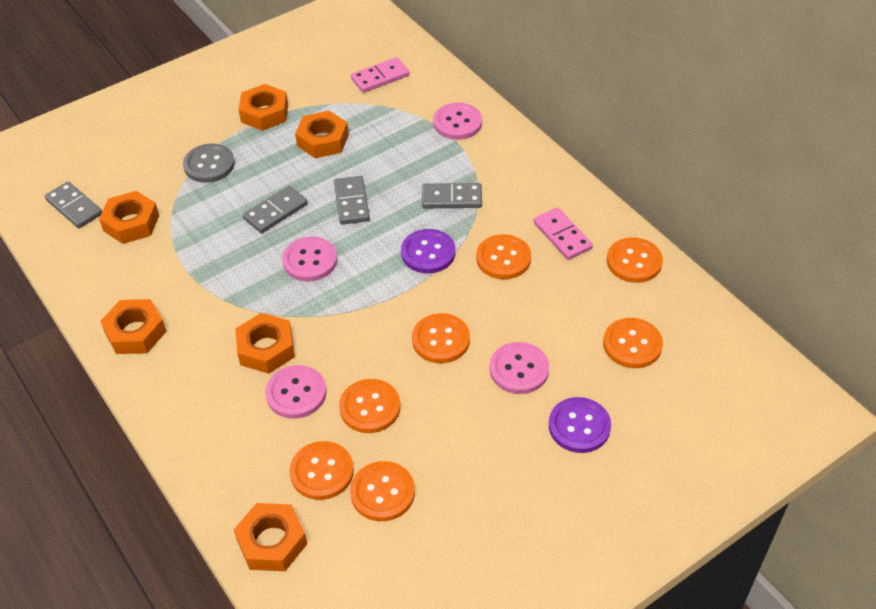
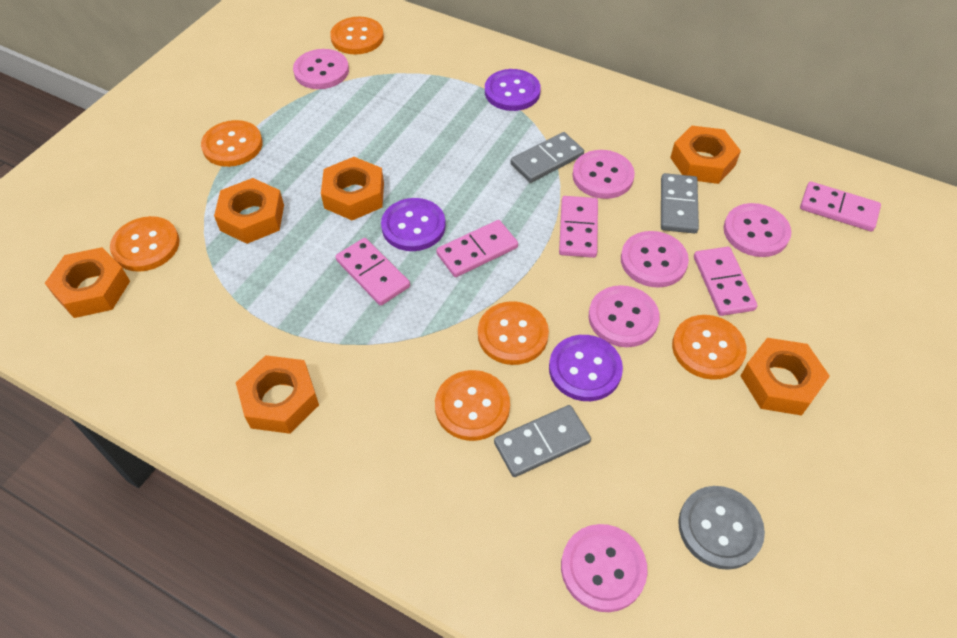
grey domino: [45,181,102,228] [243,186,308,233] [334,176,370,225] [422,183,482,208] = 4 -> [494,405,591,477] [511,132,584,183] [661,173,699,233] = 3
orange button: [289,441,354,500] [339,379,400,433] [350,461,415,521] [412,313,470,363] [476,234,531,279] [603,318,663,368] [607,237,663,283] = 7 -> [110,216,180,272] [201,120,263,167] [330,17,384,54] [435,370,510,441] [478,301,549,365] [672,315,747,380] = 6
pink button: [265,365,326,419] [282,236,337,281] [433,103,482,140] [490,342,549,394] = 4 -> [293,49,349,89] [561,524,648,612] [572,150,635,199] [589,285,660,347] [621,231,689,287] [723,203,791,257] = 6
pink domino: [351,57,410,93] [534,207,593,260] = 2 -> [336,238,410,306] [436,220,518,277] [559,196,598,258] [694,247,757,316] [800,181,881,231] = 5
purple button: [401,229,456,273] [549,397,611,453] = 2 -> [381,198,446,251] [485,69,541,111] [549,335,623,401] = 3

